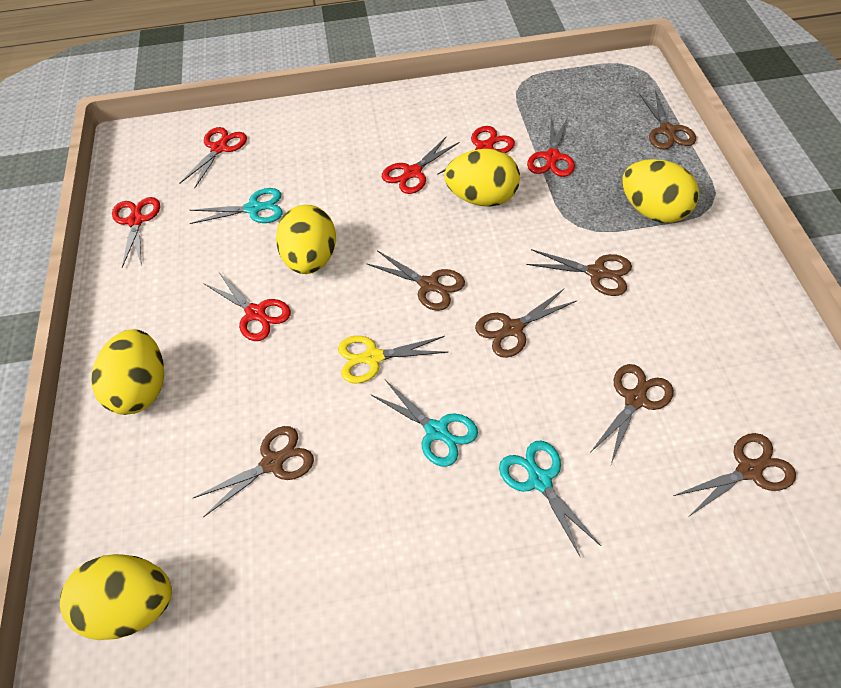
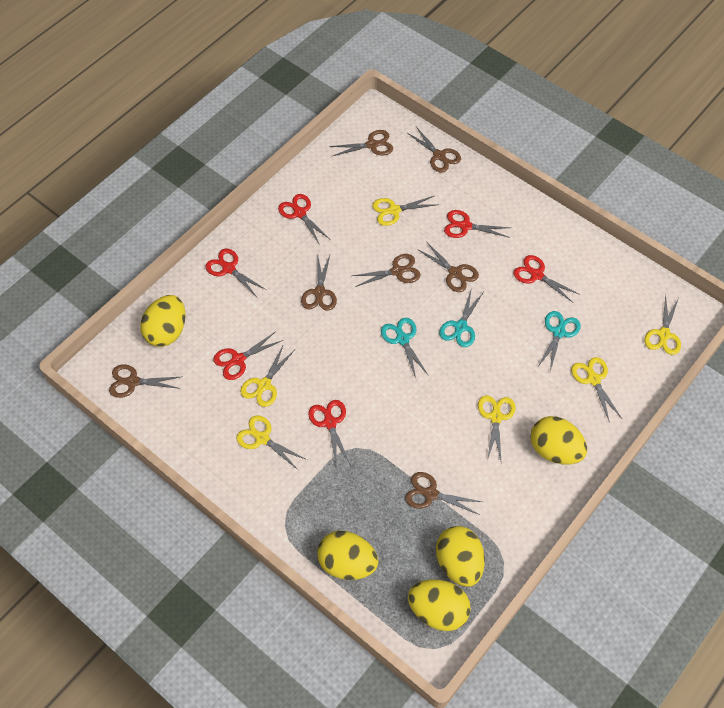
yellow scissors: [338,336,449,384] = 1 -> [236,415,307,470] [240,344,294,407] [372,196,439,226] [478,395,516,464] [571,357,622,423] [644,294,681,355] = 6

